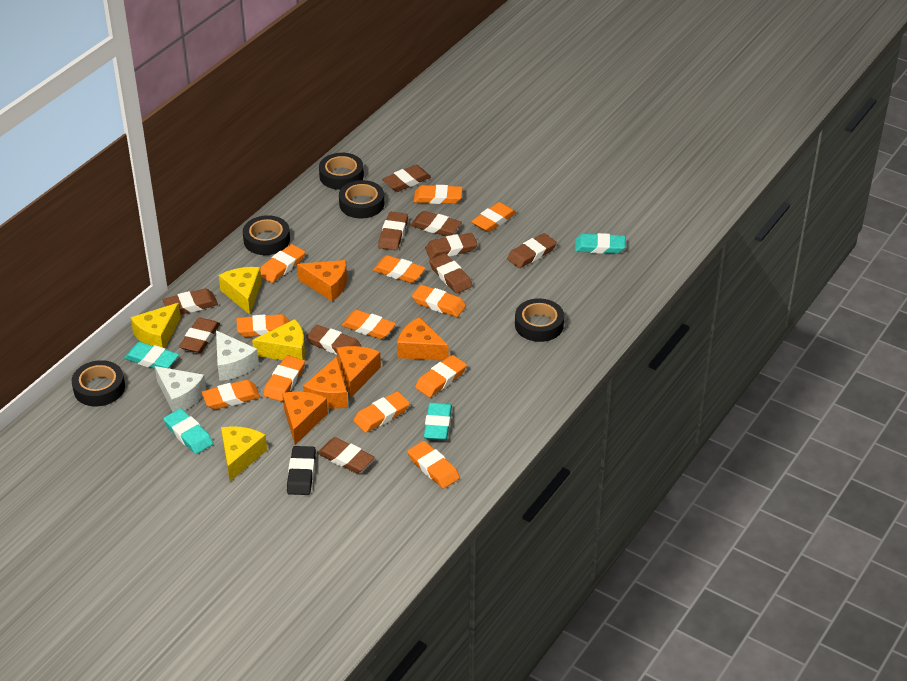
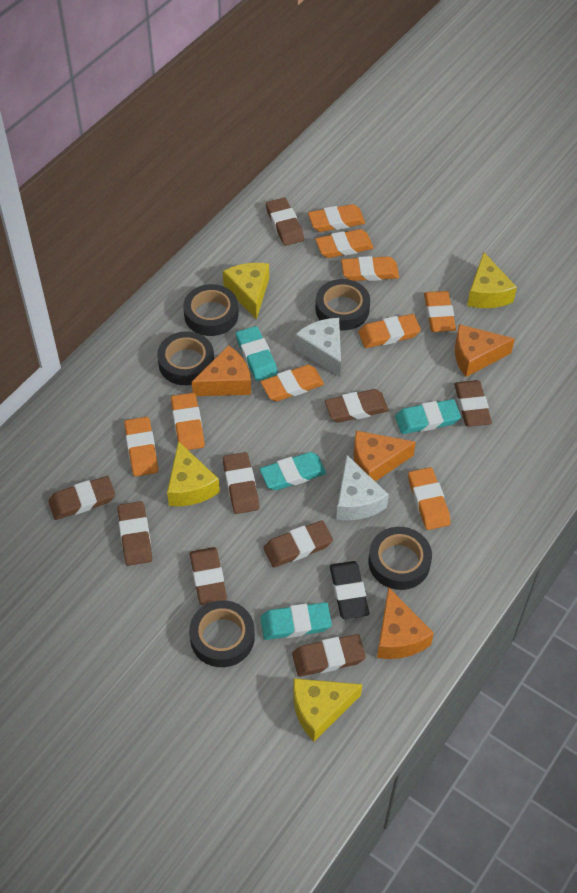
brown eraser: [163,288,218,315] [179,318,220,353] [306,325,362,355] [318,437,375,473] [378,212,408,251] [382,165,431,192] [410,211,462,236] [425,233,478,259] [429,253,472,294] [507,233,557,268] = 10 -> [48,476,115,520] [117,501,152,566] [190,547,227,605] [223,452,259,514] [263,520,333,568] [266,198,304,246] [292,634,366,677] [325,389,389,423] [454,380,492,427] = 9
orange cheese: [282,392,328,445] [297,260,347,301] [303,357,348,409] [337,346,381,397] [397,317,449,361] = 5 -> [192,345,251,396] [354,431,416,481] [377,587,434,659] [455,324,515,377] = 4
orange eraser: [202,380,260,410] [237,314,290,337] [260,244,305,283] [263,355,305,401] [342,310,396,339] [353,391,410,433] [373,255,426,283] [407,441,460,489] [412,285,466,317] [414,185,463,204] [415,355,467,397] [471,202,517,232] = 12 -> [124,417,158,477] [171,393,205,450] [261,365,324,401] [308,204,365,232] [315,229,374,258] [341,256,399,281] [358,314,421,348] [408,467,451,530] [424,291,456,332] = 9

